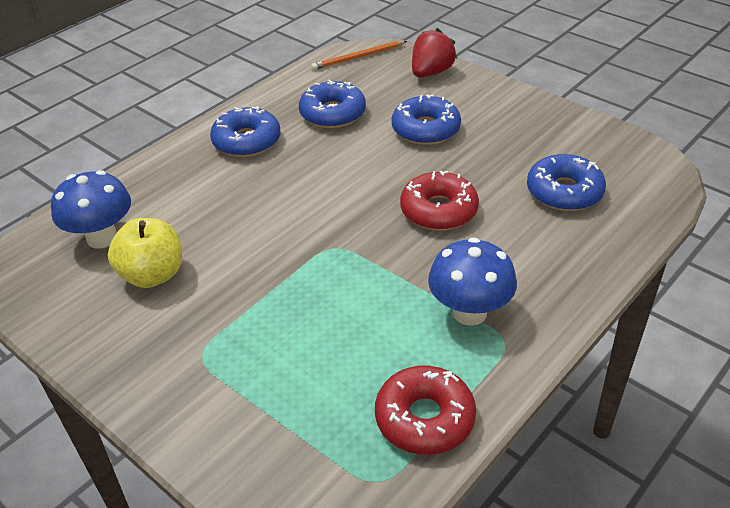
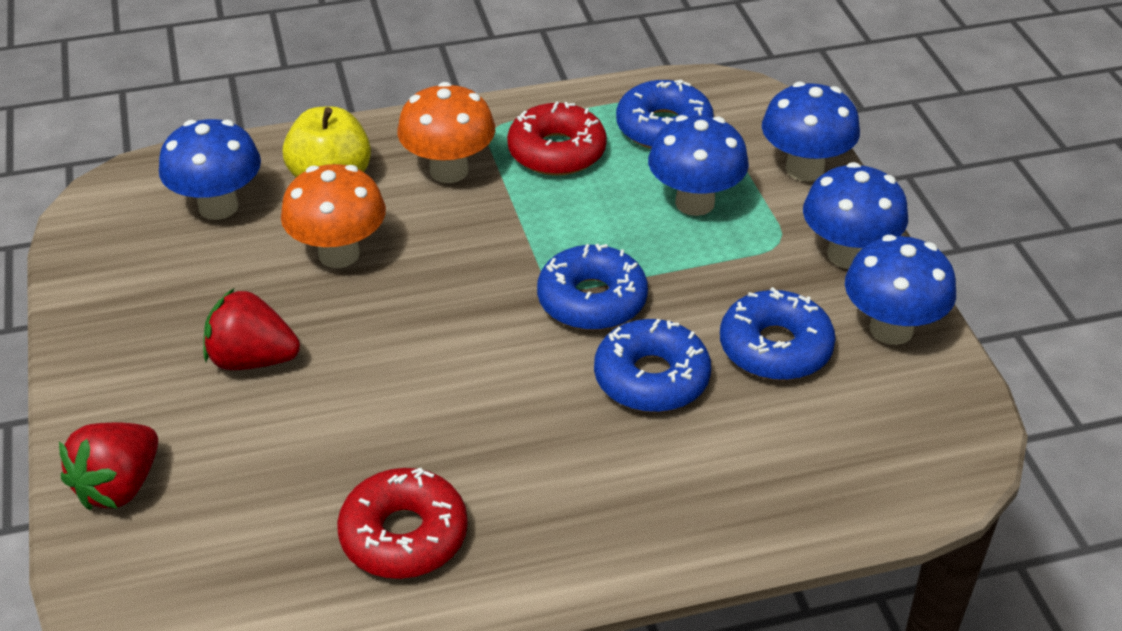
blue mushroom: [51,170,131,249] [428,238,517,326] = 2 -> [159,119,261,220] [648,115,749,216] [762,82,860,181] [803,162,908,269] [845,235,956,345] = 5
orange mushroom: none = 0 -> [281,164,386,268] [397,82,495,183] = 2
orange pencil: [311,41,407,70] = 1 -> none = 0
red strawberry: [412,28,457,78] = 1 -> [59,423,158,510] [203,288,300,370] = 2

